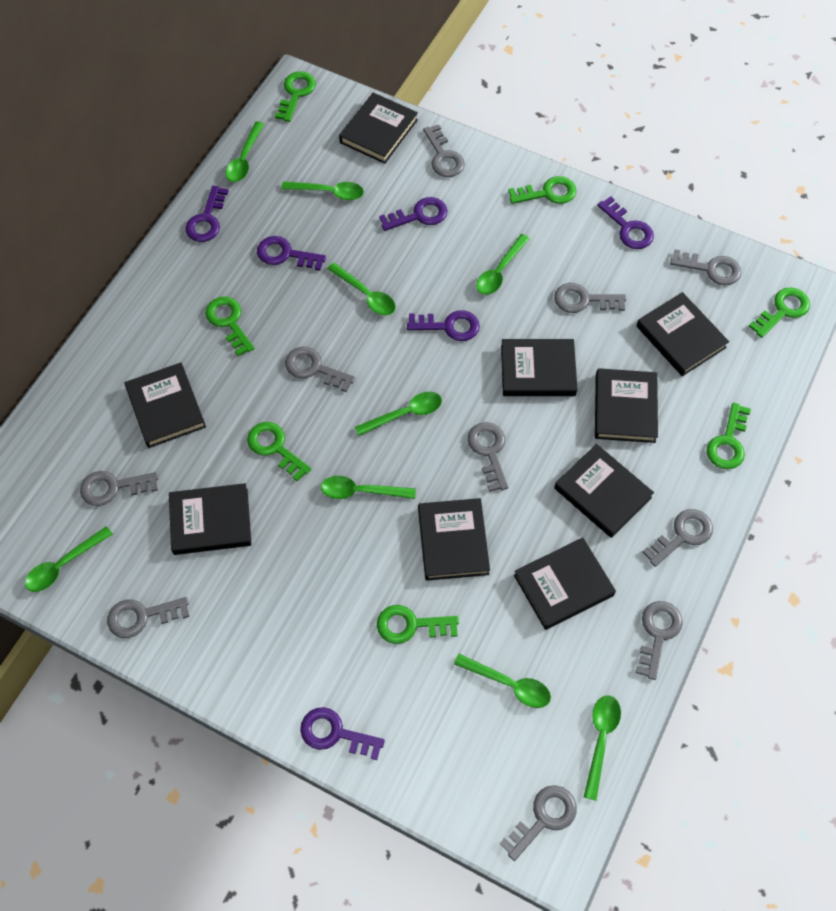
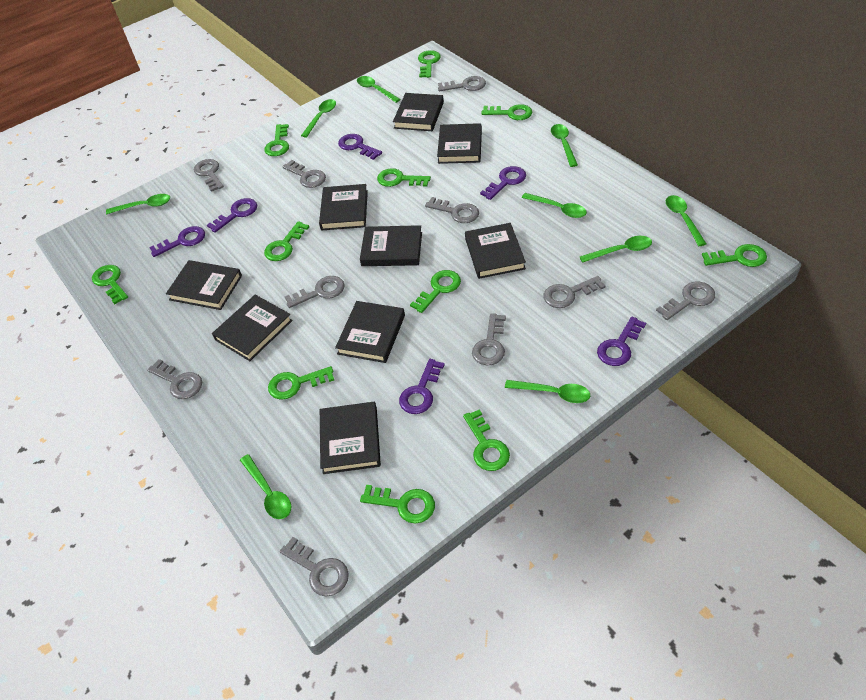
green key: [205,297,254,356] [247,422,311,482] [275,71,316,122] [377,605,459,644] [508,176,576,204] [707,403,751,469] [749,287,810,338] = 7 -> [92,265,128,304] [264,124,289,156] [264,221,309,261] [268,366,334,400] [360,485,435,524] [377,168,431,187] [410,270,461,313] [418,50,441,78] [463,409,510,471] [481,104,532,120] [702,244,767,267] = 11

